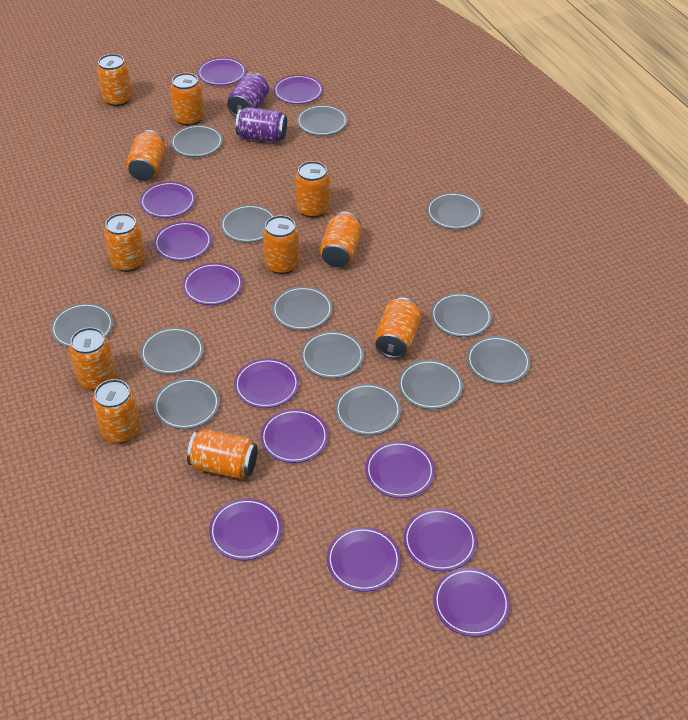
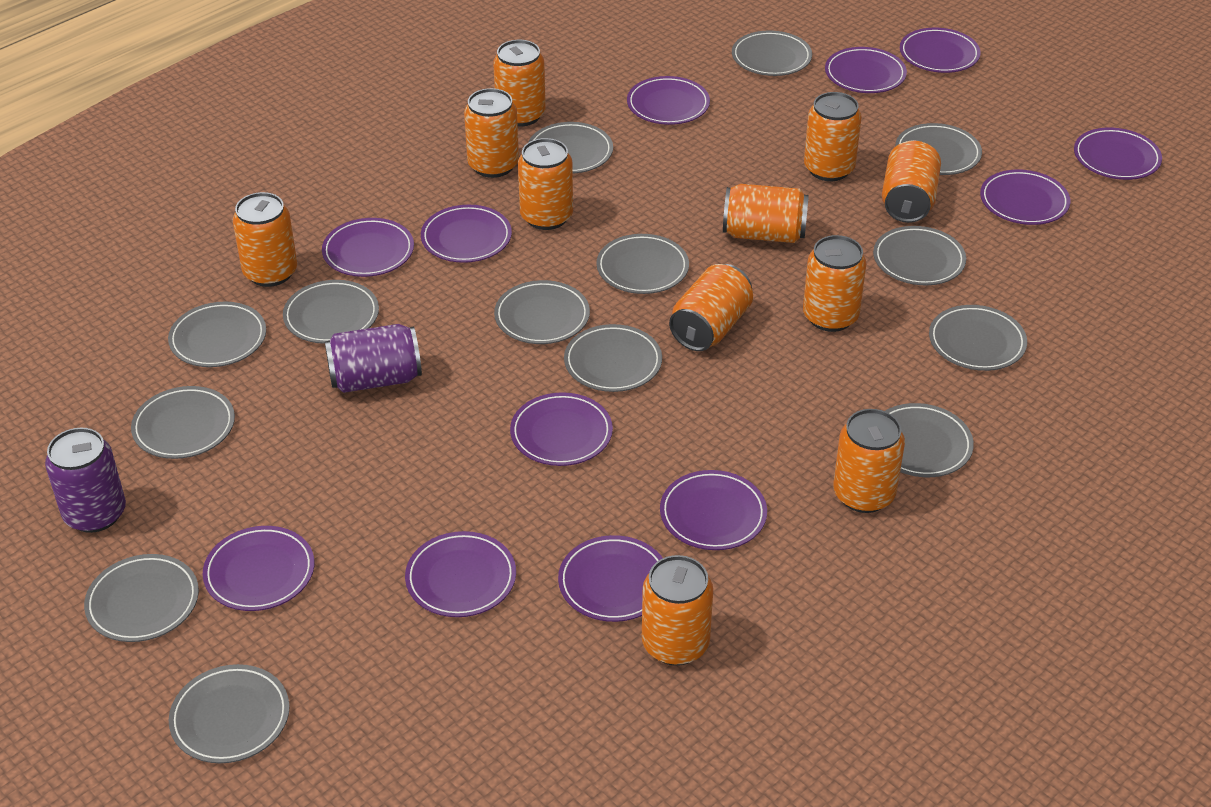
grey plate: [50,303,113,347] [140,327,204,374] [153,378,220,429] [171,125,223,157] [220,204,275,242] [272,286,333,330] [297,104,348,136] [301,331,364,378] [335,383,401,435] [398,359,463,409] [427,192,482,229] [431,292,492,337] [467,336,531,384] = 13 -> [84,554,199,642] [131,386,235,459] [168,302,266,367] [169,664,290,763] [283,280,379,344] [494,280,590,344] [529,122,613,173] [564,324,662,392] [596,234,689,294] [732,30,812,76] [873,226,966,285] [885,403,974,477] [895,123,982,175] [929,305,1027,371] = 14

